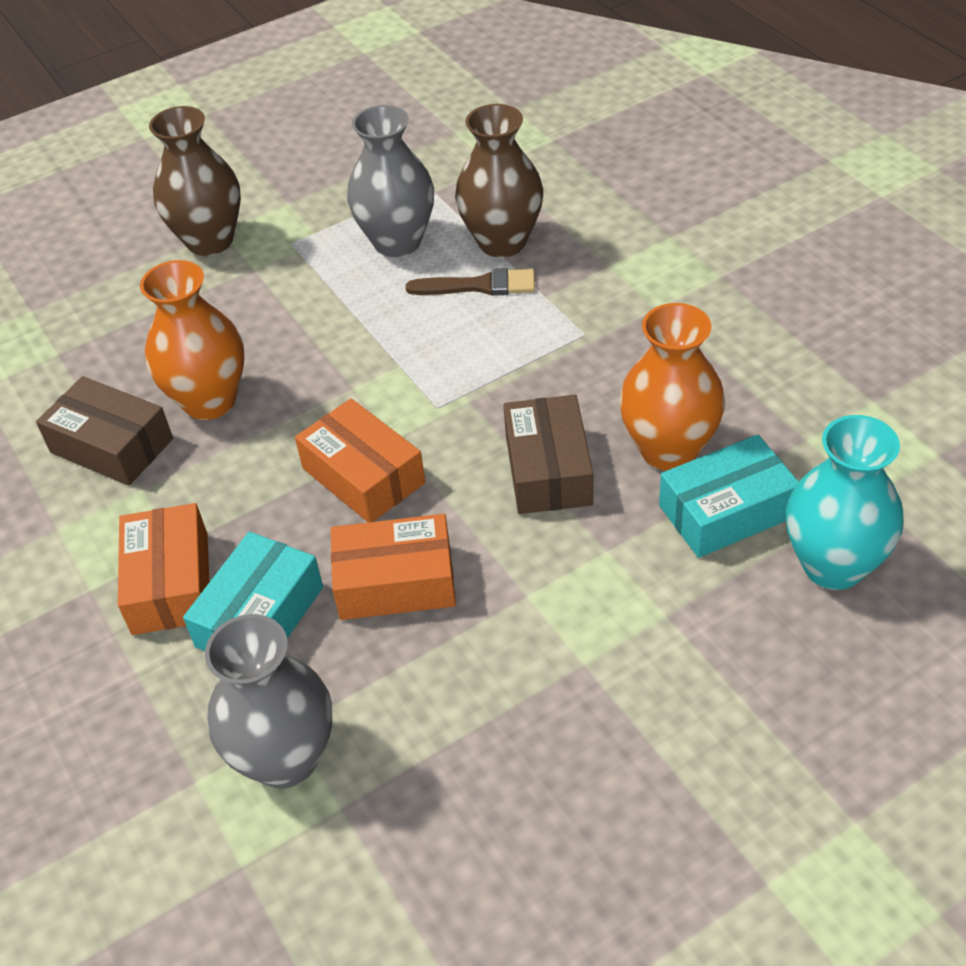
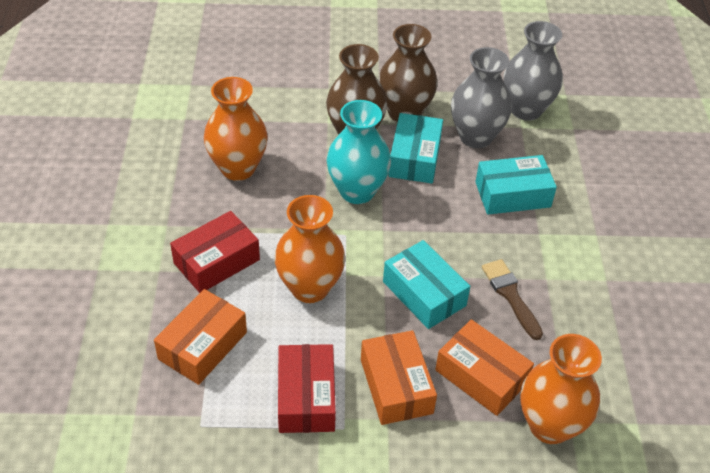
brown box: [36,376,173,486] [503,395,593,514] = 2 -> none = 0
orange vase: [140,260,244,420] [619,303,725,471] = 2 -> [204,77,268,181] [274,195,345,303] [520,334,602,444] = 3
red box: none = 0 -> [170,211,260,293] [278,344,336,433] = 2
turquoise box: [183,532,323,651] [659,434,799,558] = 2 -> [383,240,470,329] [388,113,443,183] [476,155,557,215] = 3

